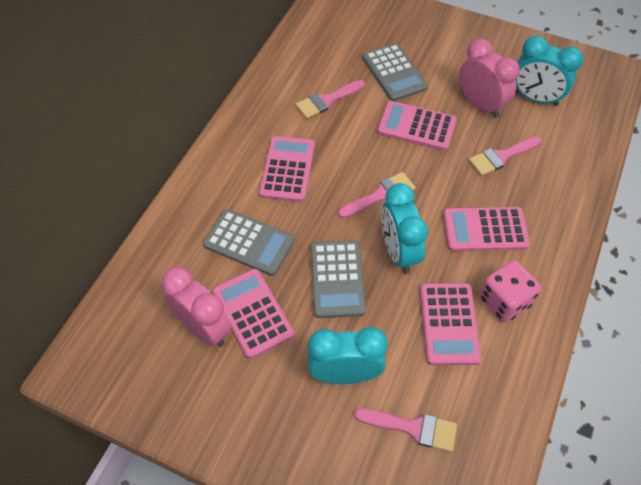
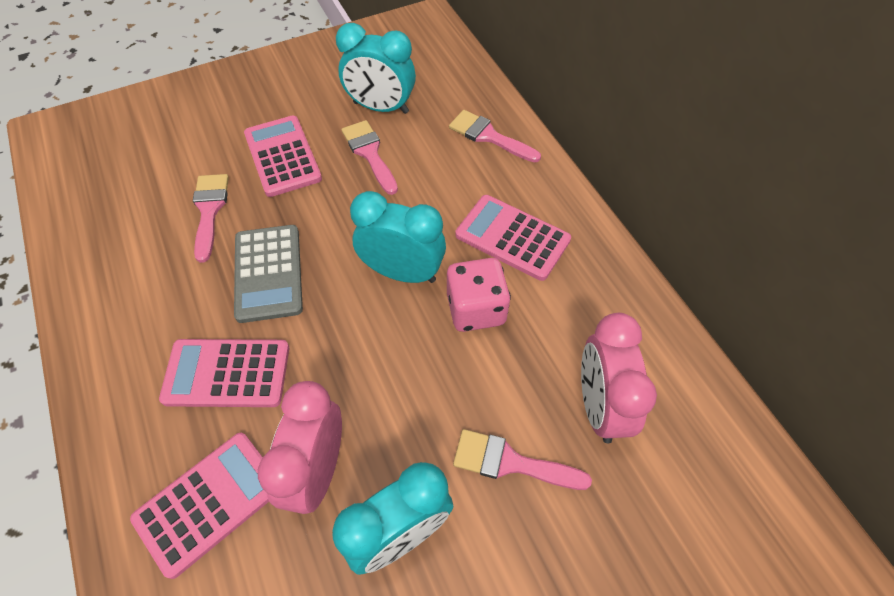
grey calculator: [203,209,295,276] [311,240,366,318] [362,43,428,101] = 3 -> [234,225,303,323] = 1
pink calculator: [213,269,294,359] [259,136,315,202] [377,101,457,151] [420,283,481,365] [443,207,530,251] = 5 -> [130,433,269,579] [159,339,289,407] [244,116,322,197] [455,195,571,281] = 4

